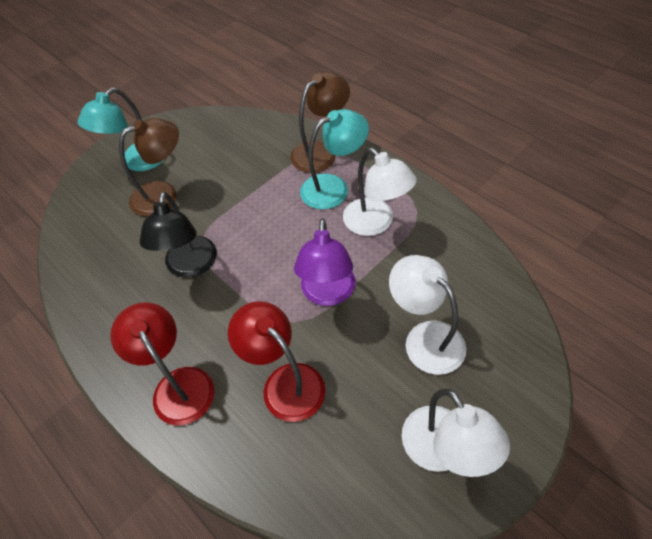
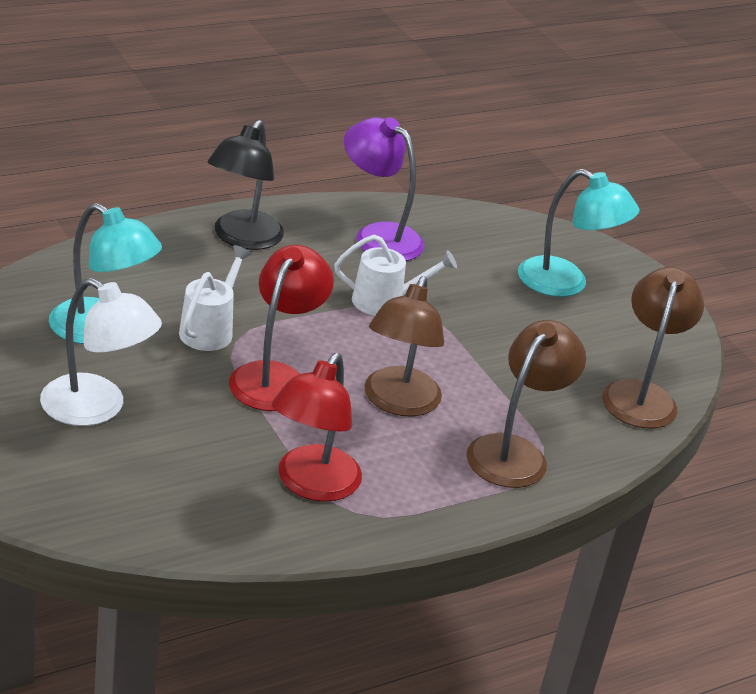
brown lamp: [119,118,179,217] [290,72,350,173] = 2 -> [364,276,444,417] [466,320,586,488] [602,267,704,429] = 3
white lamp: [343,148,417,236] [389,255,466,375] [402,389,510,477] = 3 -> [40,278,162,426] = 1
white watering can: none = 0 -> [179,245,252,351] [334,235,457,316] = 2

